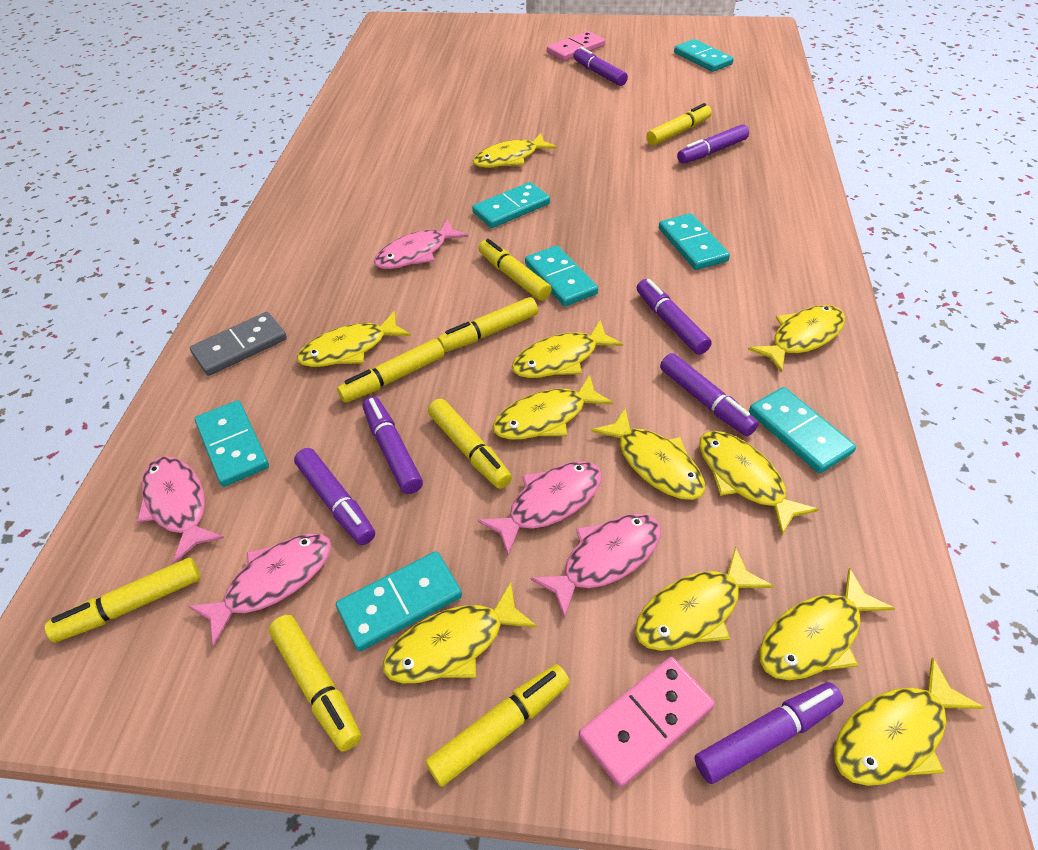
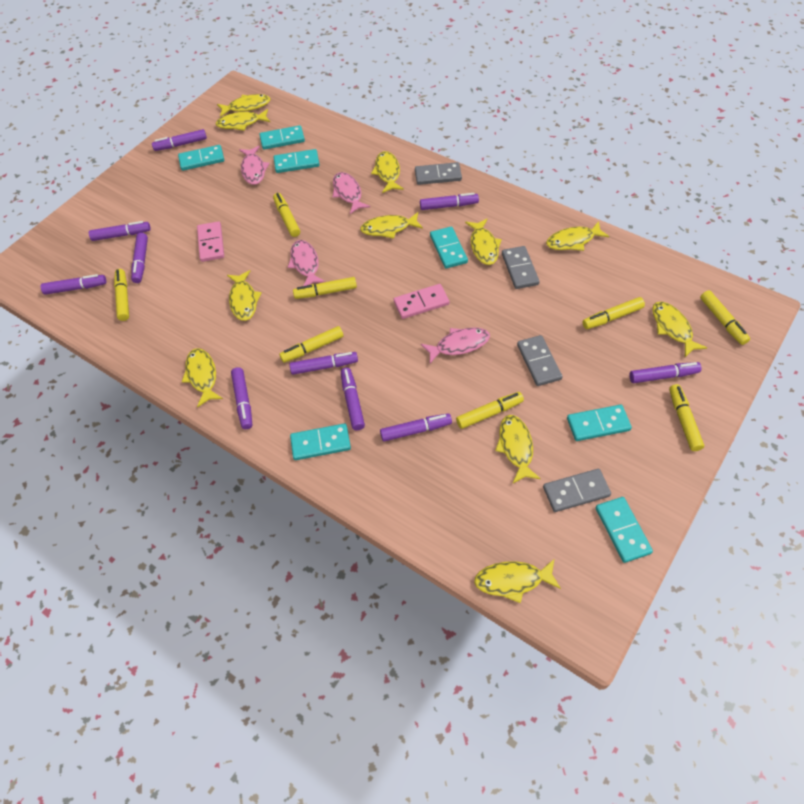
grey domino: [190,312,287,376] = 1 -> [415,162,462,185] [502,246,540,289] [517,335,563,386] [543,469,611,512] = 4
pink fish: [137,456,224,563] [188,534,332,646] [374,219,468,269] [477,461,602,556] [530,514,661,619] = 5 -> [239,146,270,185] [288,240,325,286] [332,172,370,214] [421,328,490,363] = 4
purple marker: [294,448,375,545] [363,397,423,494] [573,47,628,86] [637,279,712,355] [660,353,759,436] [677,124,749,164] [695,682,844,784] = 7 -> [41,274,106,295] [89,221,151,241] [131,233,148,283] [152,129,207,151] [231,367,252,429] [289,352,358,375] [341,368,365,430] [380,413,452,442] [420,193,479,210] [630,362,702,383] = 10

